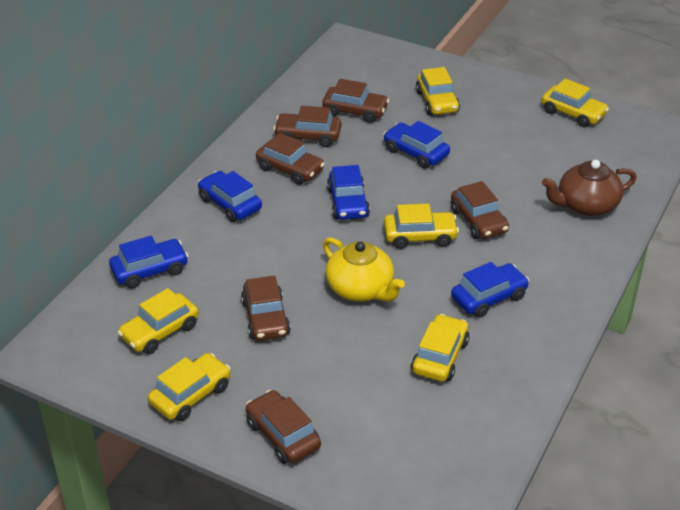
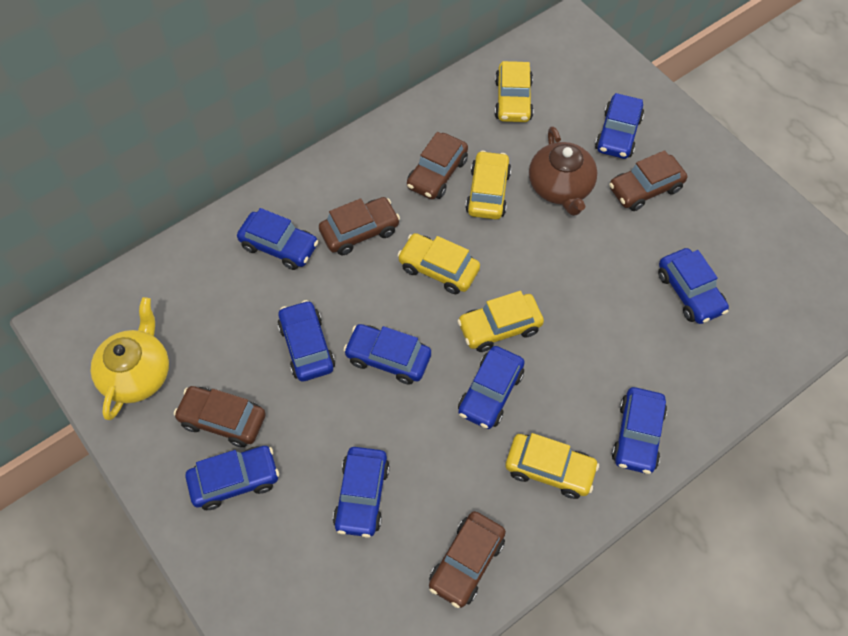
blue car: [109,236,189,289] [198,171,262,222] [327,165,370,220] [383,121,450,169] [451,262,529,318] = 5 -> [185,446,279,510] [237,208,318,270] [277,300,335,382] [333,447,390,538] [343,324,431,385] [458,346,525,429] [595,93,644,159] [612,387,667,474] [658,248,729,324] = 9
brown car: [241,276,291,341] [246,390,321,464] [256,133,325,185] [273,106,341,147] [322,79,389,123] [451,181,509,239] = 6 -> [174,386,266,447] [319,197,400,255] [407,132,468,199] [429,511,506,608] [609,150,687,211] = 5
yellow car: [117,288,199,354] [148,353,231,421] [384,204,459,249] [411,314,469,382] [416,67,460,115] [541,79,609,128] = 6 -> [397,233,480,294] [457,291,544,352] [465,150,511,219] [495,61,534,122] [505,433,599,499] = 5

